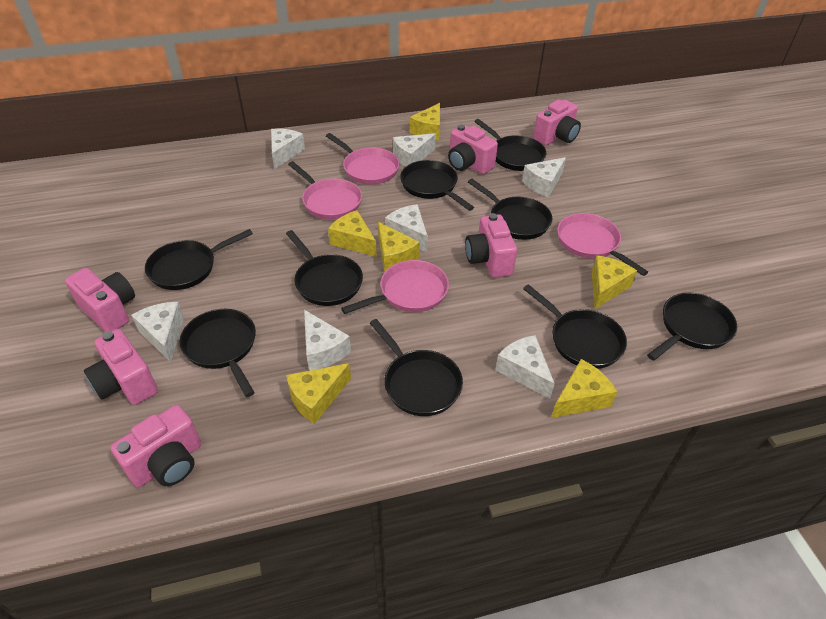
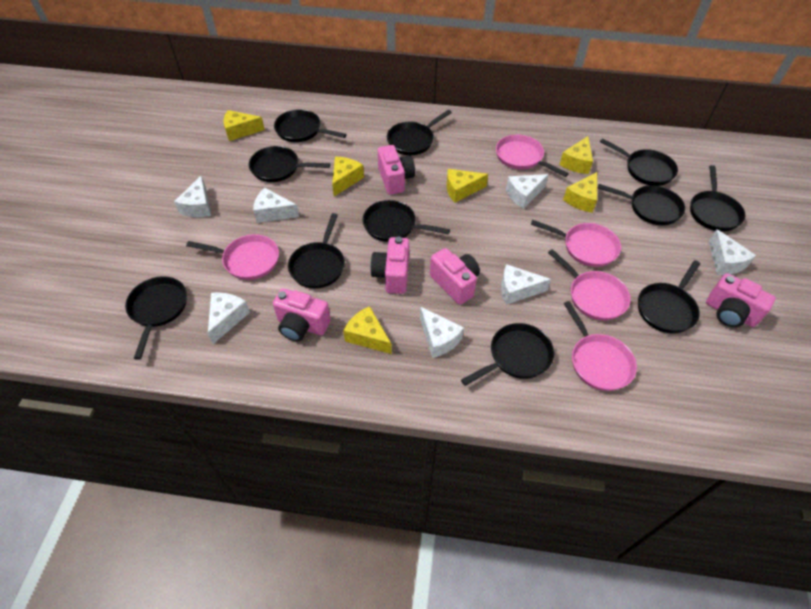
black pan: [145,229,253,290] [179,309,256,397] [286,230,363,306] [370,319,463,416] [400,160,474,211] [468,179,552,240] [474,119,546,171] [523,284,627,369] [647,293,738,361] = 9 -> [125,276,187,360] [249,146,330,182] [274,109,347,142] [288,213,345,289] [362,200,450,242] [387,110,452,155] [461,323,554,386] [597,184,685,225] [600,138,678,186] [638,260,700,334] [690,165,745,232] = 11
pink camera: [65,268,135,332] [84,329,158,405] [110,405,201,487] [448,125,498,174] [465,213,517,278] [533,100,581,146] = 6 -> [273,288,331,341] [370,236,409,294] [378,145,415,195] [430,248,480,305] [706,273,776,327] = 5
pink pan: [288,161,362,220] [326,133,399,185] [341,260,449,314] [557,213,648,276] = 4 -> [186,234,279,280] [496,135,569,177] [531,220,621,267] [548,249,631,321] [564,301,637,391] = 5

